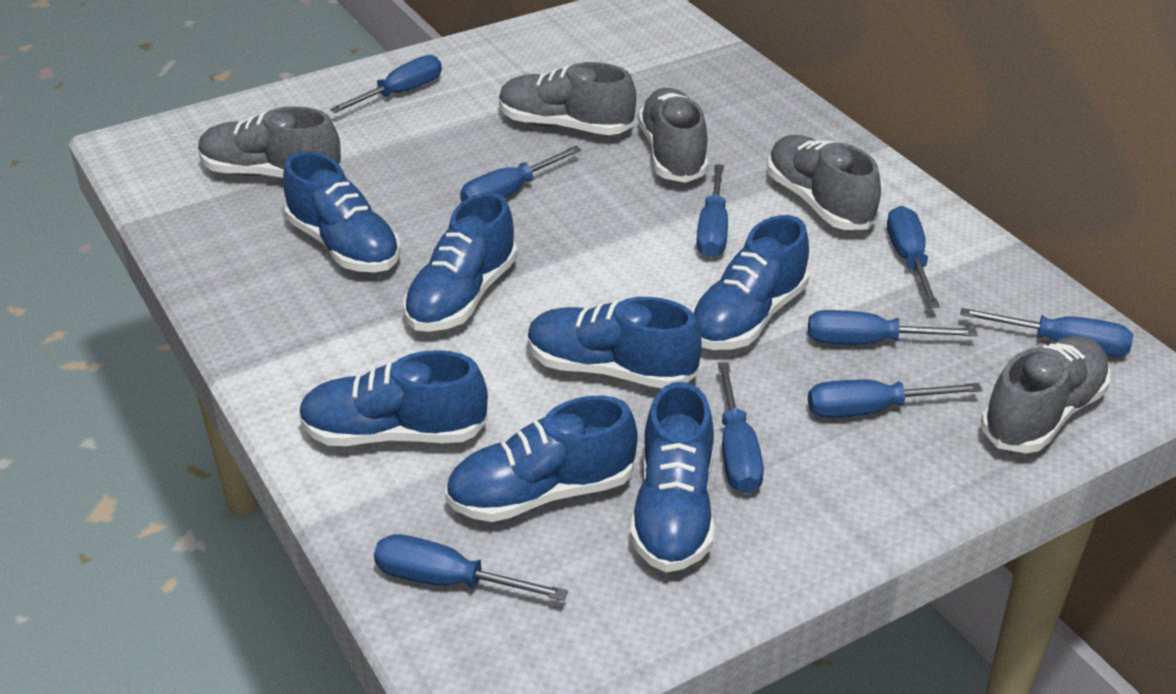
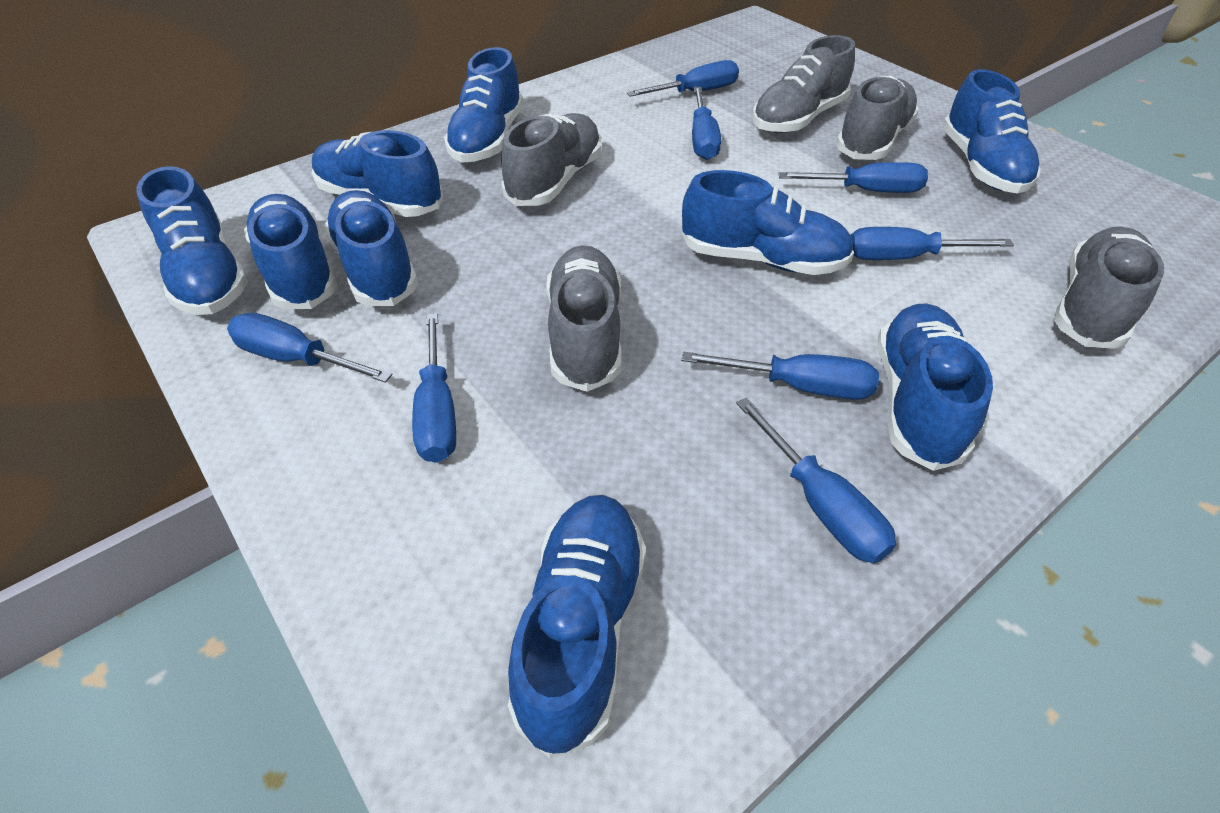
blue screwdriver: [330,55,442,113] [374,534,568,601] [460,146,581,202] [696,164,728,257] [718,362,764,494] [808,310,977,344] [808,380,982,418] [887,206,940,308] [960,308,1133,357] = 9 -> [227,313,393,383] [412,313,456,463] [627,60,739,97] [681,351,879,400] [692,87,721,160] [736,397,896,563] [778,162,928,193] [851,227,1014,260] = 8
blue shoe: [283,151,401,272] [299,350,488,446] [403,192,517,332] [445,396,638,522] [528,297,702,388] [630,382,715,572] [691,215,809,350] = 7 -> [136,166,248,315] [244,194,338,309] [312,130,443,217] [324,190,418,306] [444,47,523,163] [508,495,646,759] [681,170,854,275] [878,303,993,471] [942,69,1041,194] = 9

